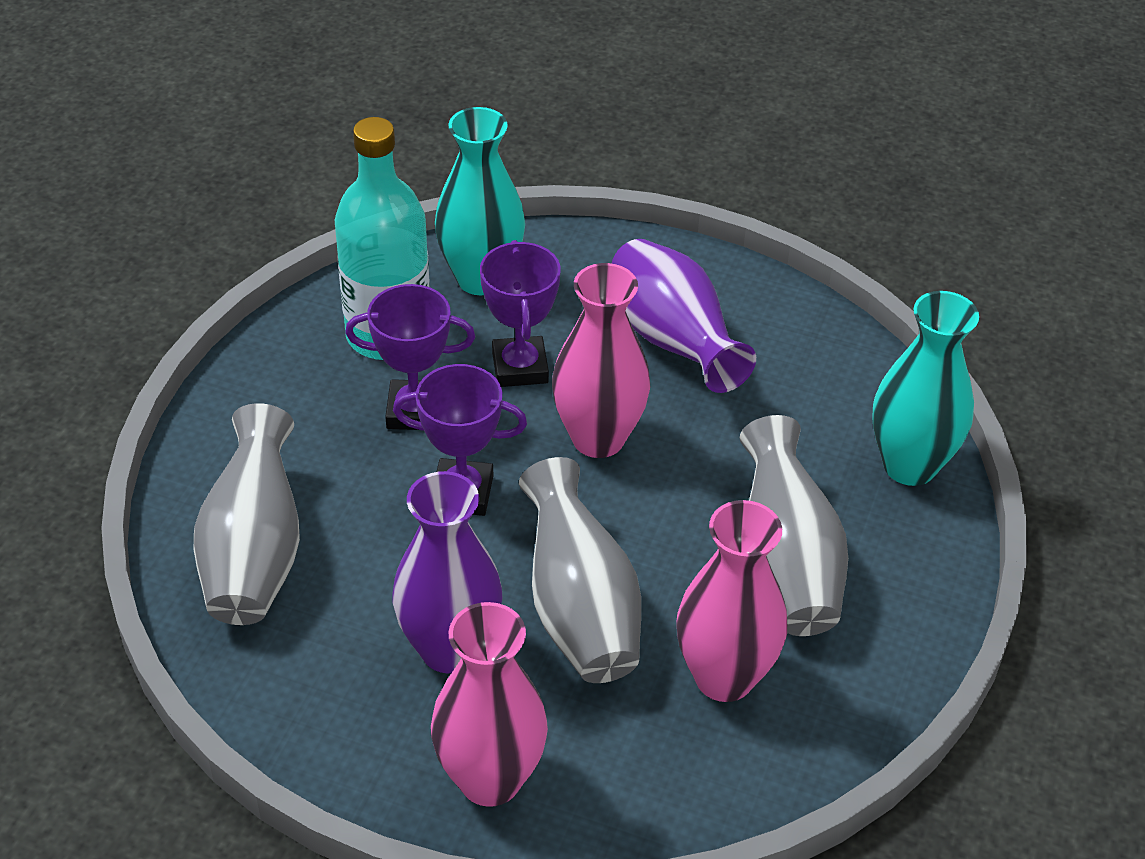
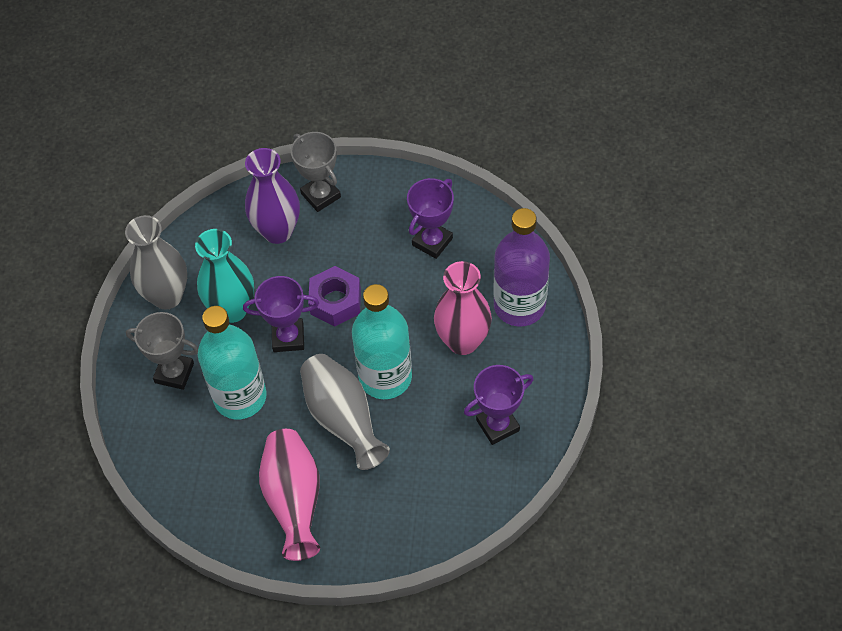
grey trophy: none = 0 -> [126,312,198,390] [291,132,341,212] = 2
grey vase: [193,403,300,625] [519,457,641,683] [740,415,848,636] = 3 -> [125,215,187,309] [300,354,390,470] = 2
pink vase: [431,602,548,807] [552,263,650,458] [676,500,787,702] = 3 -> [259,429,320,561] [434,261,492,355] = 2
purple bottle: none = 0 -> [493,208,550,326] = 1
purple nut: none = 0 -> [308,266,361,327] = 1
purple vase: [392,471,502,673] [612,239,756,393] = 2 -> [245,148,300,244] = 1
turquoise bottle: [335,117,430,360] = 1 -> [198,306,267,419] [352,284,412,399] = 2
turquoise vase: [435,107,525,295] [872,291,979,486] = 2 -> [195,229,254,323] = 1

